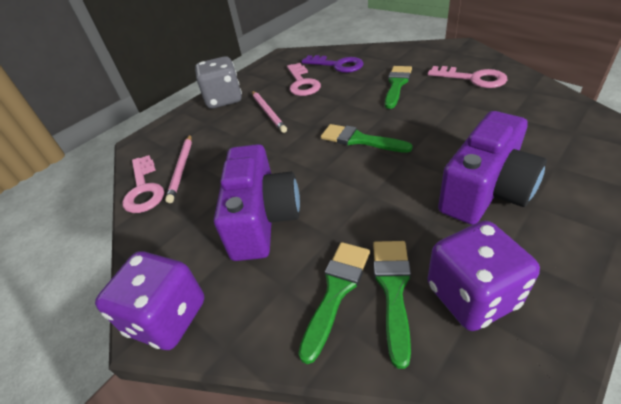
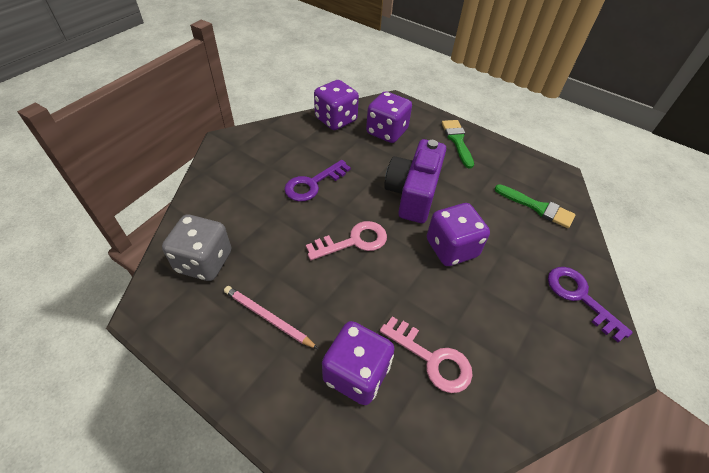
green brush: [298,242,370,364] [321,124,413,153] [373,241,411,369] [385,66,412,109] = 4 -> [442,120,474,169] [495,184,575,228] = 2
pink key: [122,155,164,213] [287,63,321,96] [428,66,507,88] = 3 -> [306,221,387,260] [380,316,473,393] = 2
pink pencil: [165,134,192,203] [252,91,287,133] = 2 -> [224,286,318,349] = 1
purple camera: [214,144,300,261] [438,111,547,225] = 2 -> [384,139,446,223] = 1
purple dice: [95,251,204,350] [427,221,540,331] = 2 -> [314,80,359,130] [322,321,395,405] [366,91,412,143] [427,203,490,266] = 4
purple key: [301,55,364,73] = 1 -> [284,160,351,201] [548,267,633,342] = 2

